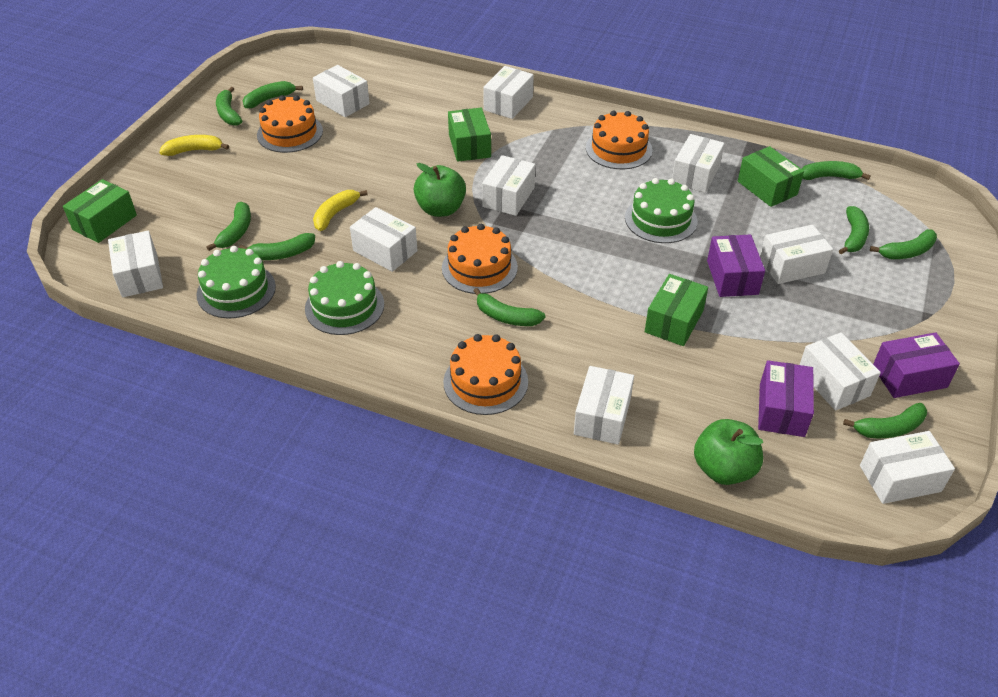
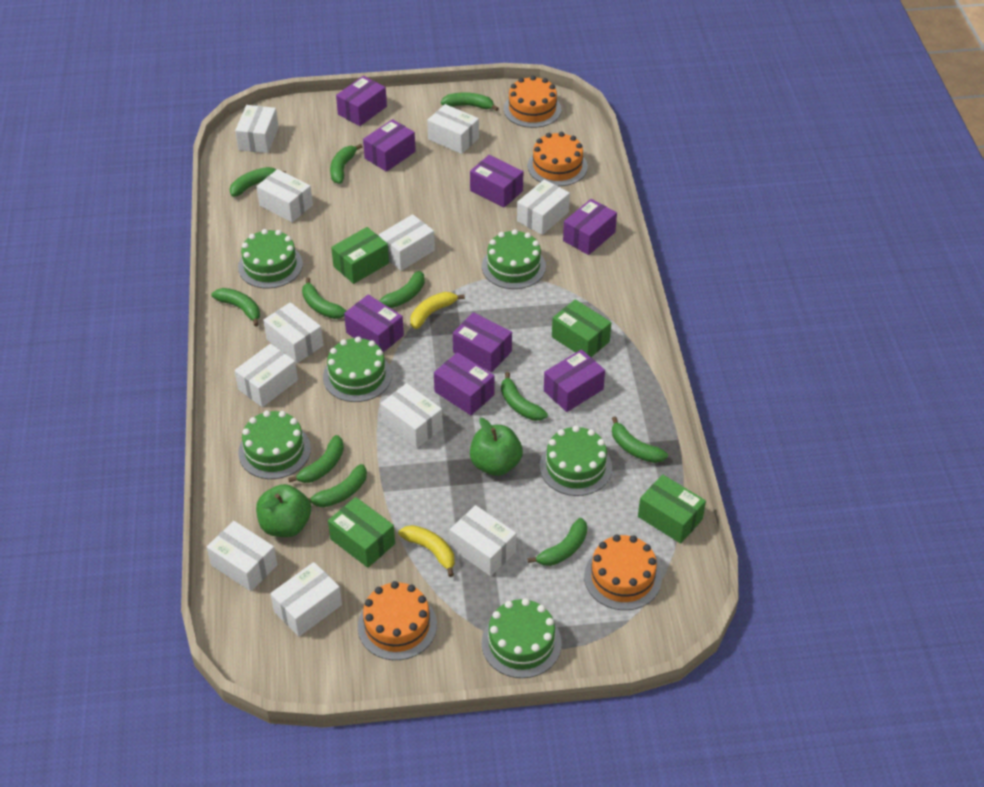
green banana: [206,202,251,251] [216,87,242,126] [239,233,315,260] [243,81,303,108] [474,288,545,326] [802,161,871,180] [839,206,869,254] [843,403,927,438] [870,229,937,259] = 9 -> [211,288,260,326] [230,167,286,197] [288,435,344,483] [302,277,346,319] [308,464,367,507] [330,144,362,184] [379,271,425,308] [441,92,499,111] [501,372,548,421] [527,518,587,566] [612,416,668,463] = 11
green cake: [196,246,276,318] [305,261,384,335] [625,178,698,243] = 3 -> [238,229,303,289] [238,410,311,479] [323,337,392,402] [482,229,546,289] [482,598,562,678] [540,426,612,496] = 6
purple box: [707,235,765,297] [758,360,814,437] [873,332,960,398] = 3 -> [336,76,387,126] [344,295,404,352] [363,119,416,172] [434,352,495,415] [453,312,512,372] [470,155,523,208] [544,349,605,412] [563,199,617,255] = 8
white box: [108,231,163,297] [313,65,370,117] [350,207,418,272] [482,155,535,216] [483,66,534,119] [574,366,634,445] [672,134,725,193] [760,225,833,284] [800,332,881,411] [860,431,955,504] = 10 -> [207,521,277,591] [234,344,298,407] [235,105,279,153] [256,169,313,222] [263,302,323,363] [270,562,342,637] [378,214,435,271] [380,383,443,448] [427,104,479,154] [450,505,516,576] [517,179,570,235] = 11

